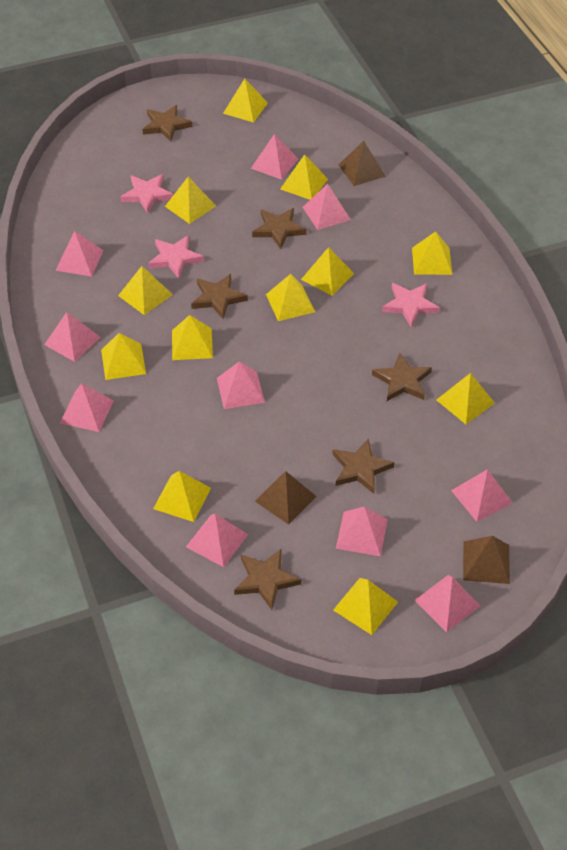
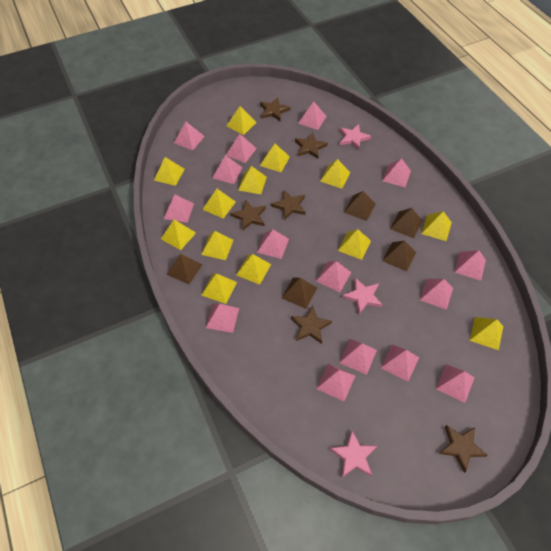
brown pyramid: [255,471,317,525] [338,141,386,186] [463,536,510,584] = 3 -> [166,254,203,284] [282,277,317,309] [344,191,376,221] [382,240,416,272] [390,208,422,238] = 5
pink pyramid: [44,312,101,362] [55,231,104,277] [60,383,114,432] [186,514,248,567] [217,361,265,409] [251,134,298,180] [302,184,351,230] [336,507,388,556] [414,575,480,632] [451,469,512,522] = 10 -> [164,194,194,223] [174,122,205,151] [206,304,239,333] [212,155,243,184] [226,134,257,163] [257,229,289,259] [298,101,327,130] [316,261,352,292] [316,364,355,401] [339,339,377,375] [381,344,419,381] [382,158,411,187] [420,279,453,310] [436,364,475,403] [455,250,486,281] = 15
yellow pyramid: [101,333,146,380] [118,266,173,315] [153,471,211,522] [165,177,216,224] [172,315,213,360] [223,79,268,122] [266,274,315,321] [280,154,328,200] [301,247,354,296] [333,578,398,635] [412,231,452,275] [437,373,495,424] = 12 -> [154,157,185,186] [161,220,196,250] [201,231,234,260] [202,273,237,304] [203,189,236,218] [226,106,257,135] [236,254,271,285] [238,166,267,194] [260,144,290,172] [320,159,350,189] [338,229,371,260] [421,211,452,241] [470,317,503,350] = 13

